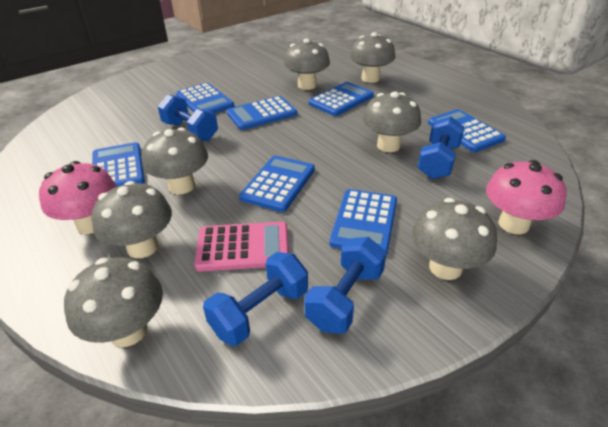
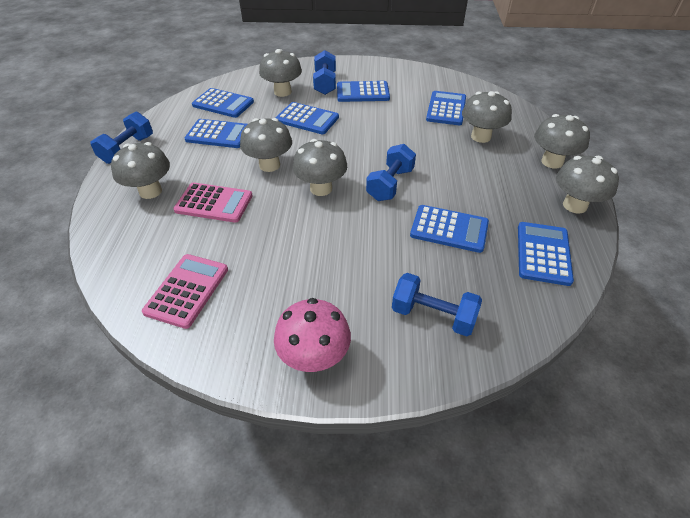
pink calculator: [194,222,289,272] = 1 -> [142,254,228,329] [173,182,253,223] = 2
pink mushroom: [39,161,117,234] [486,160,567,234] = 2 -> [274,298,351,372] = 1

